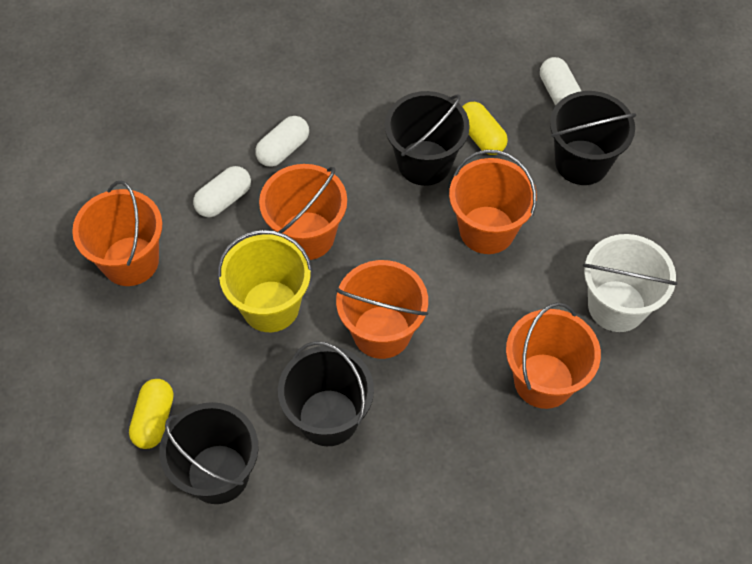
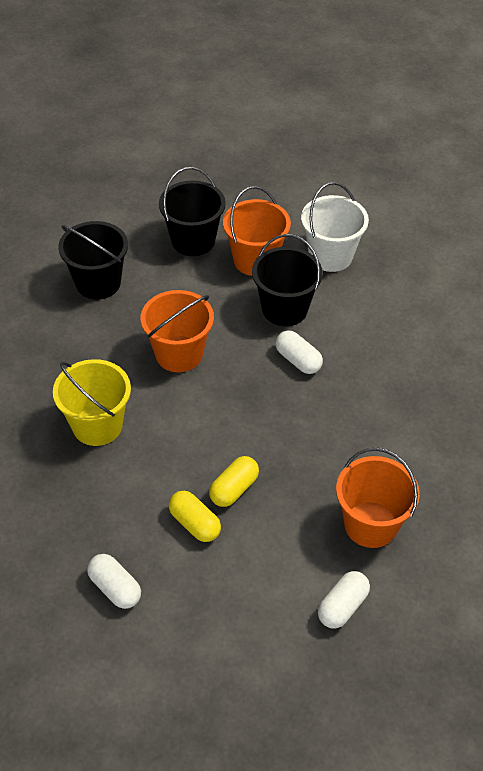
black bucket: [159,402,259,504] [278,341,374,446] [385,91,470,186] [550,91,636,185] = 4 -> [58,221,128,300] [159,167,226,256] [252,234,323,326] = 3
orange bucket: [72,181,162,286] [259,164,347,260] [336,260,428,359] [449,150,537,254] [506,302,601,409] = 5 -> [141,290,214,372] [223,186,291,276] [336,447,420,548] = 3

